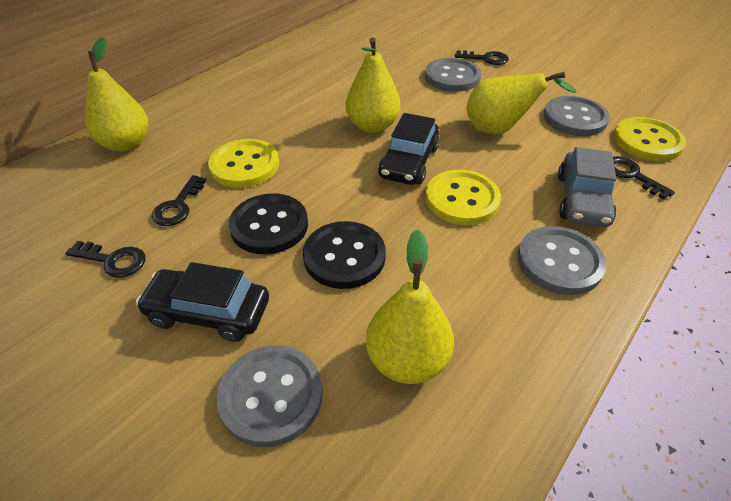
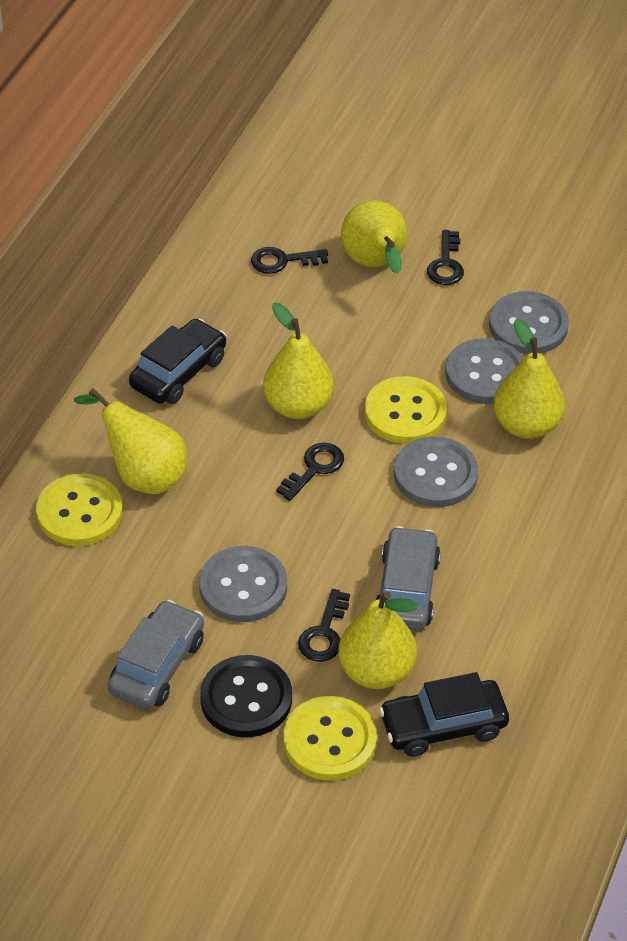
black button: [228,193,308,254] [303,221,386,289] = 2 -> [200,655,292,737] = 1
grey car: [558,147,616,227] = 1 -> [107,600,204,709] [376,526,441,630] = 2
yellow pear: [85,37,148,152] [346,37,401,133] [366,230,454,384] [466,72,577,134] = 4 -> [74,388,187,494] [263,303,334,419] [338,591,418,689] [341,200,407,273] [493,318,565,439] = 5

